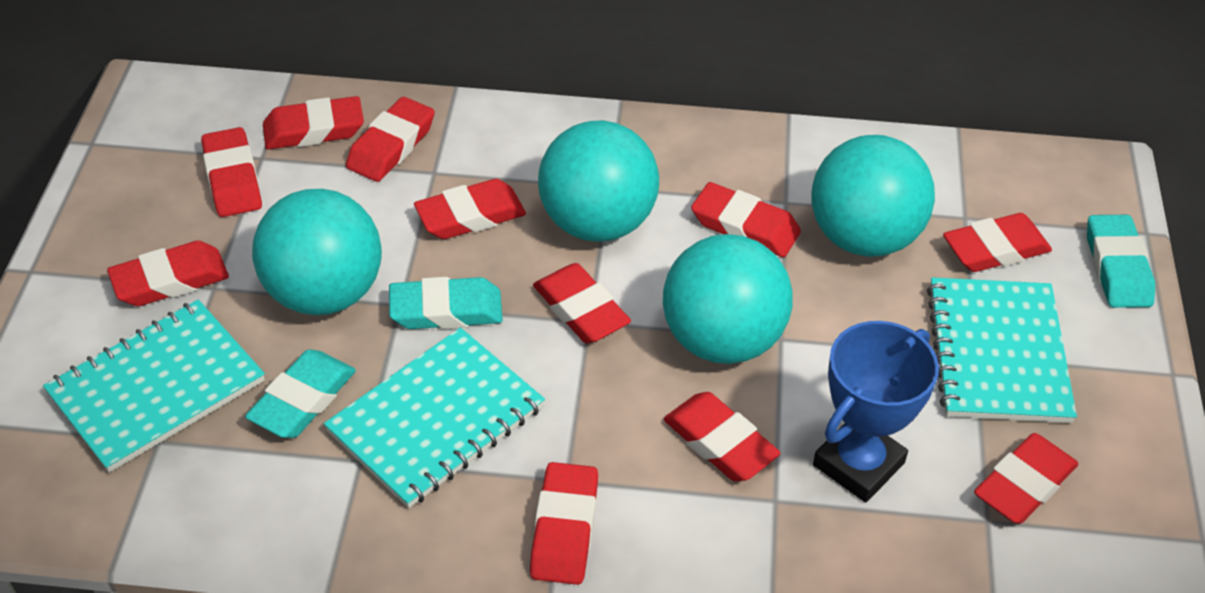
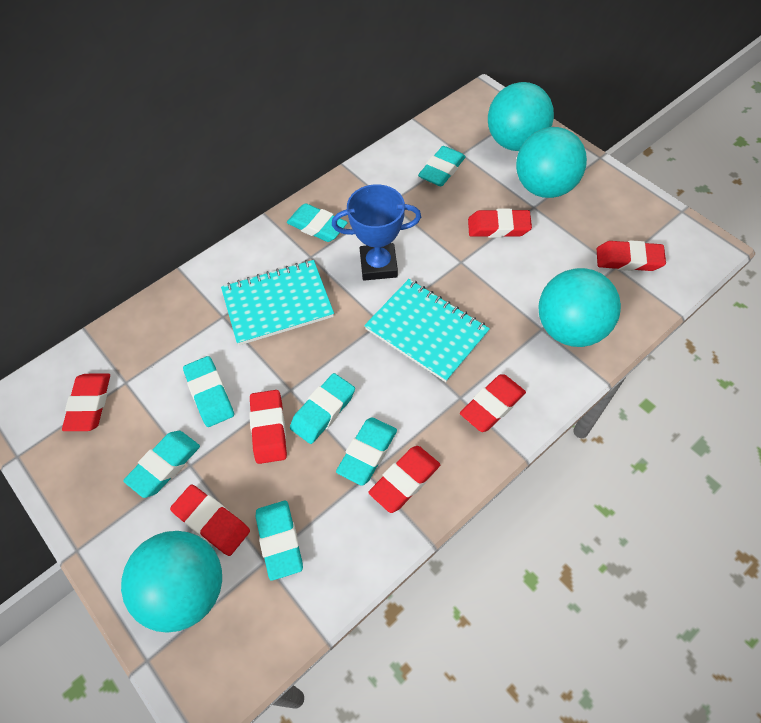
red eraser: [107,241,229,306] [201,127,262,217] [263,96,364,149] [346,97,435,182] [414,179,526,239] [530,462,598,585] [533,263,631,343] [664,392,780,481] [691,182,801,257] [943,213,1052,272] [974,433,1078,524] = 11 -> [62,373,110,431] [170,485,250,556] [249,390,287,464] [368,446,440,513] [460,374,526,432] [468,208,532,238] [597,240,666,271] = 7
turquoise eraser: [245,349,356,438] [389,277,503,329] [1087,215,1155,308] = 3 -> [123,431,200,498] [183,356,234,427] [256,501,303,581] [287,203,348,242] [290,373,355,444] [336,418,397,486] [418,146,466,186] = 7
turquoise notebook: [43,300,265,473] [324,328,545,508] [927,277,1077,423] = 3 -> [221,260,334,345] [364,279,490,382] = 2

